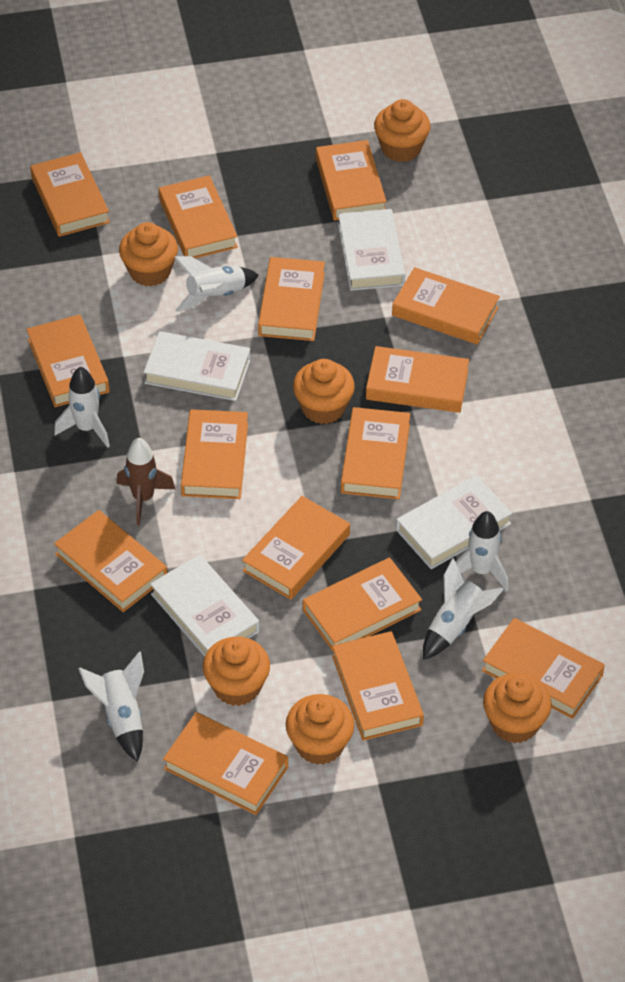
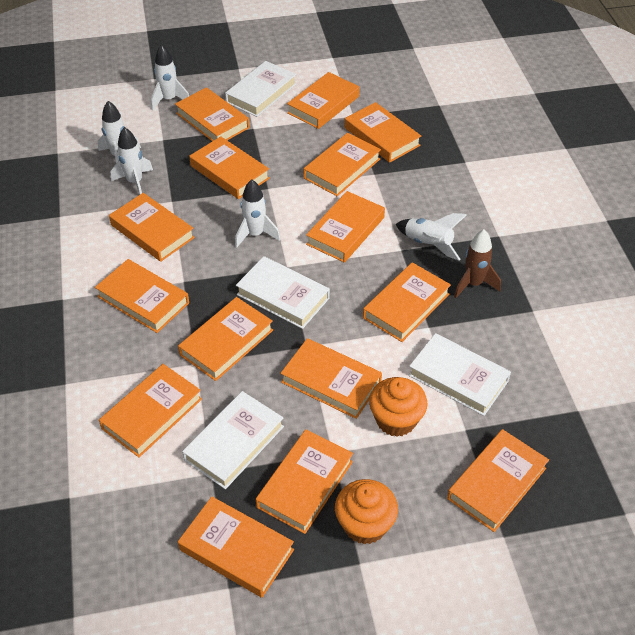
orange cupcake: [119,222,178,286] [203,637,270,706] [286,694,354,765] [293,359,355,424] [374,99,430,162] [483,673,552,743] = 6 -> [335,479,398,545] [369,377,428,437] = 2

